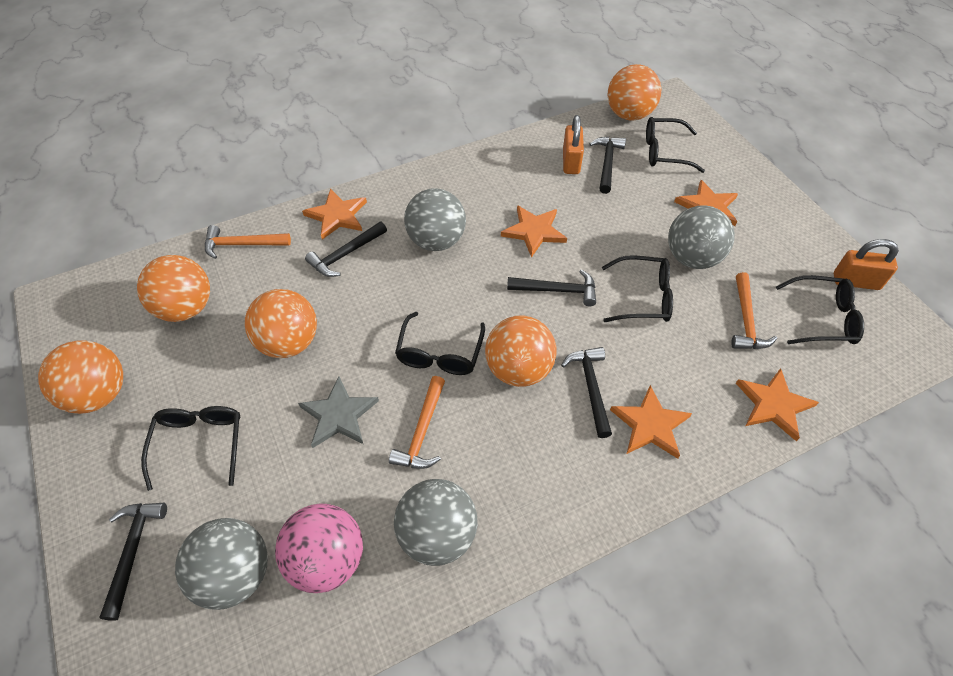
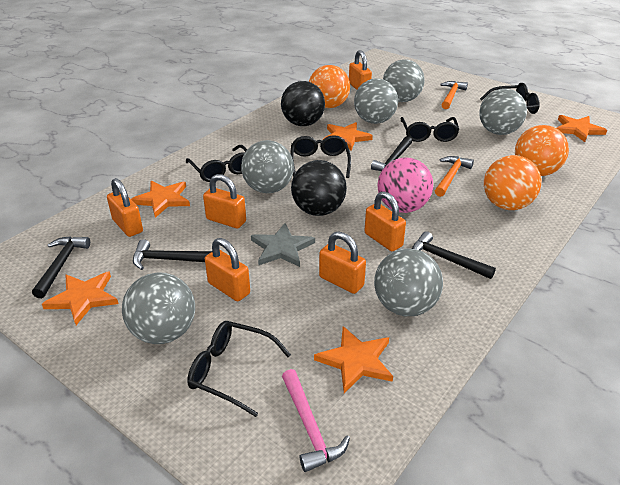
black ball: none = 0 -> [281,81,325,126] [291,160,347,216] = 2
black hammer: [99,503,167,621] [305,222,387,277] [507,270,596,306] [561,347,612,438] [589,137,626,194] = 5 -> [32,236,90,298] [133,239,212,270] [371,136,412,171] [412,231,496,279] = 4
grey ball: [175,518,268,610] [394,479,478,566] [404,188,466,251] [668,205,735,269] = 4 -> [122,272,195,344] [241,140,294,193] [354,78,398,124] [374,248,443,316] [383,59,425,102] [479,88,527,135] = 6
orange ball: [38,340,123,414] [137,255,210,322] [245,289,317,358] [485,315,556,387] [608,64,661,121] = 5 -> [309,65,350,108] [484,155,541,210] [515,125,569,176] = 3
orange hammer: [205,225,291,259] [389,376,445,469] [731,272,777,349] = 3 -> [435,156,474,197] [440,81,468,109] = 2
orange padlock: [563,115,584,174] [834,239,899,290] = 2 -> [107,178,143,237] [203,174,246,228] [205,238,250,301] [319,231,366,294] [349,50,372,90] [364,191,406,251] = 6
pink hammer: none = 0 -> [282,369,350,472] = 1

